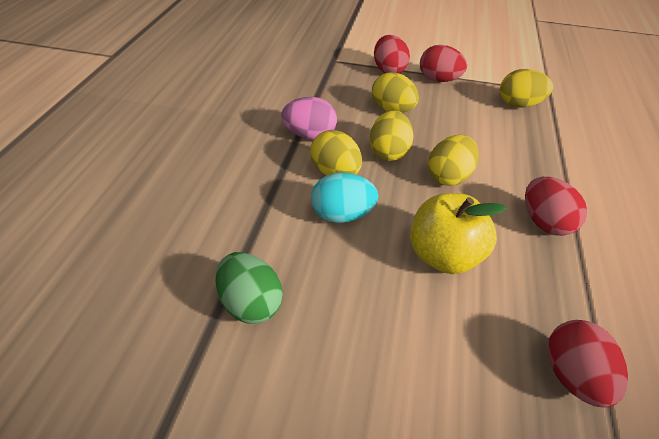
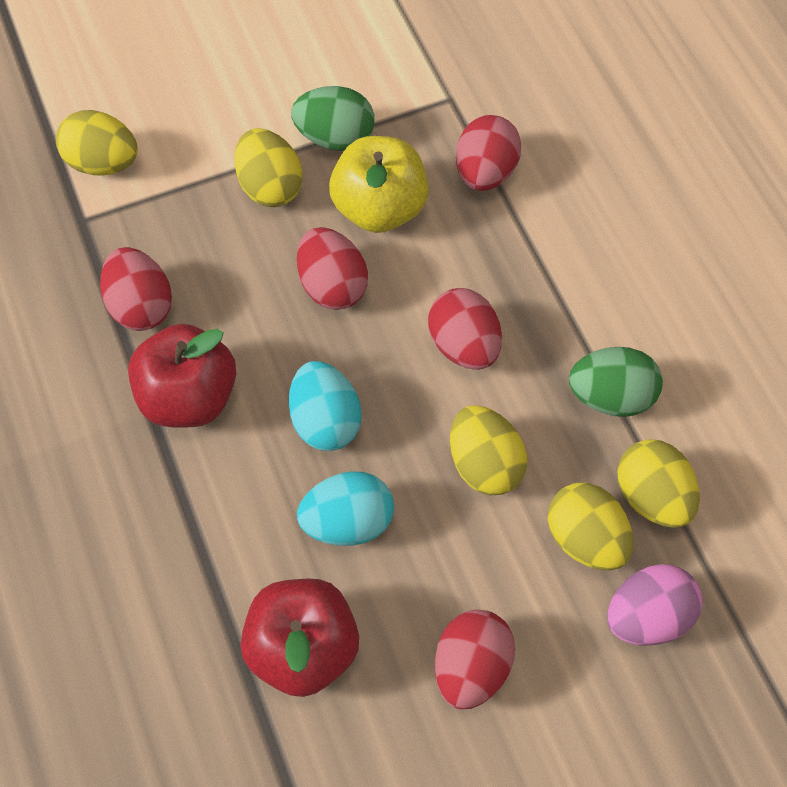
green egg: [215,252,283,324] = 1 -> [291,86,375,151] [569,347,663,417] = 2
red apple: none = 0 -> [128,324,236,428] [241,579,359,697] = 2
red egg: [374,35,410,73] [420,45,467,82] [525,177,587,236] [547,320,628,408] = 4 -> [100,247,172,331] [297,227,368,310] [428,288,502,370] [435,609,515,709] [456,115,521,191] = 5
turquoise egg: [311,173,378,223] = 1 -> [289,361,362,451] [297,471,394,546] = 2

